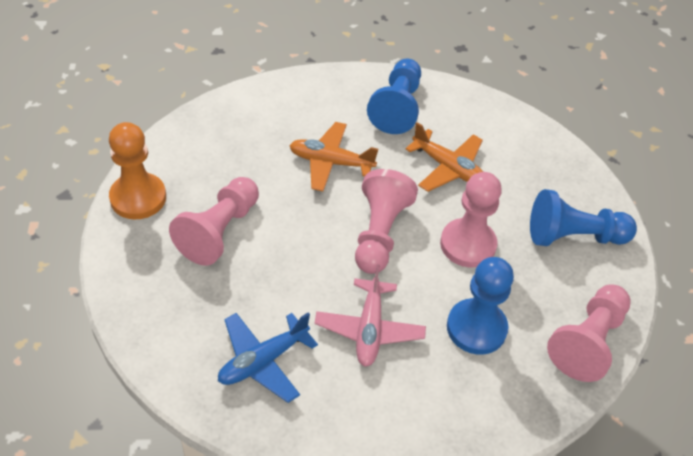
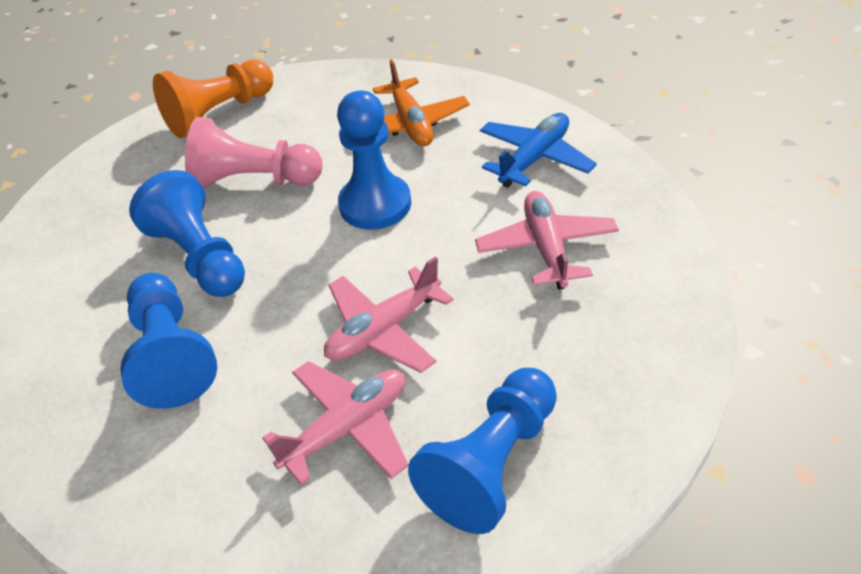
blue pawn: [367,59,421,134] [447,257,514,355] [530,189,637,246] = 3 -> [120,273,217,409] [129,170,245,297] [337,91,411,230] [408,368,557,534] = 4
orange plane: [289,122,378,191] [405,122,483,192] = 2 -> [373,59,470,146] = 1
pink pawn: [169,177,259,266] [355,169,418,274] [440,172,502,267] [547,284,631,382] = 4 -> [185,117,322,189] = 1
pink plane: [314,265,426,367] = 1 -> [263,361,408,485] [324,257,454,373] [475,191,619,290] = 3

